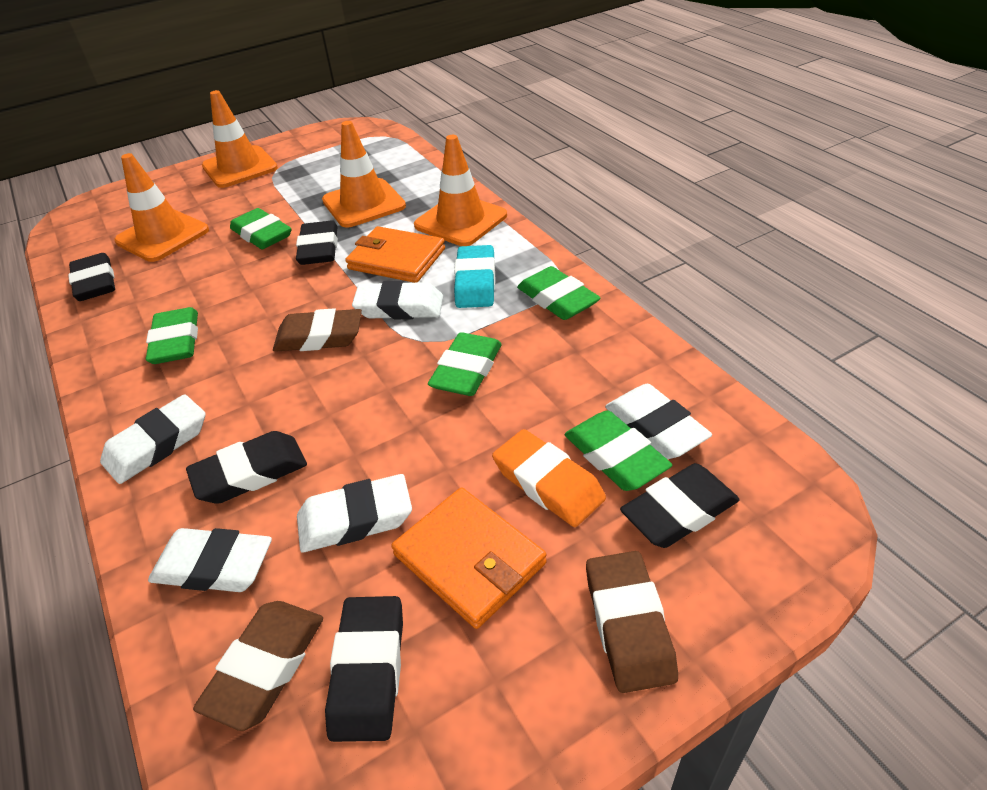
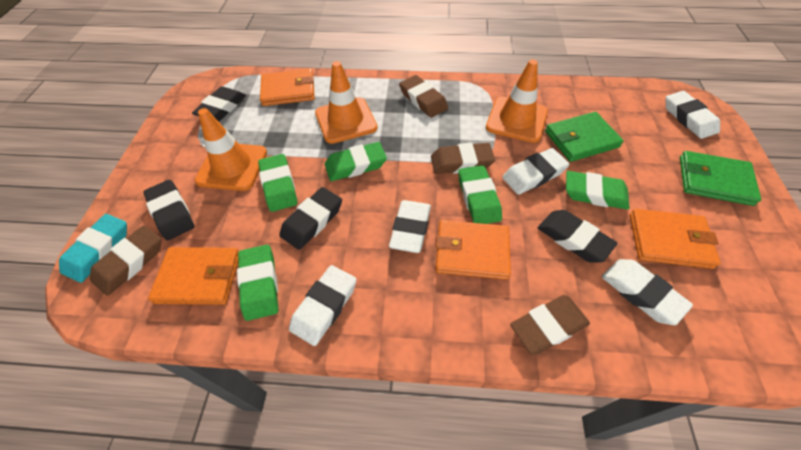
black eraser: [68,253,115,301] [186,431,307,504] [296,220,338,265] [325,596,403,742] [620,463,740,548] = 5 -> [143,180,194,241] [192,86,246,122] [279,187,342,250] [538,210,617,263] = 4
brown eraser: [193,601,323,731] [273,308,362,352] [586,551,678,693] = 3 -> [90,225,161,296] [399,75,448,118] [431,143,495,174] [510,295,590,355] = 4
green wallet: none = 0 -> [545,112,624,162] [680,151,761,206] = 2
orange eraser: [492,429,606,527] = 1 -> none = 0
orange traffic cone: [114,153,209,262] [202,90,278,188] [322,121,406,227] [414,135,507,246] = 4 -> [195,108,267,191] [315,61,378,144] [486,59,548,143] = 3
orange wallet: [345,226,445,283] [391,487,547,629] = 2 -> [148,247,239,305] [260,69,315,106] [436,220,511,280] [630,209,721,269] = 4

